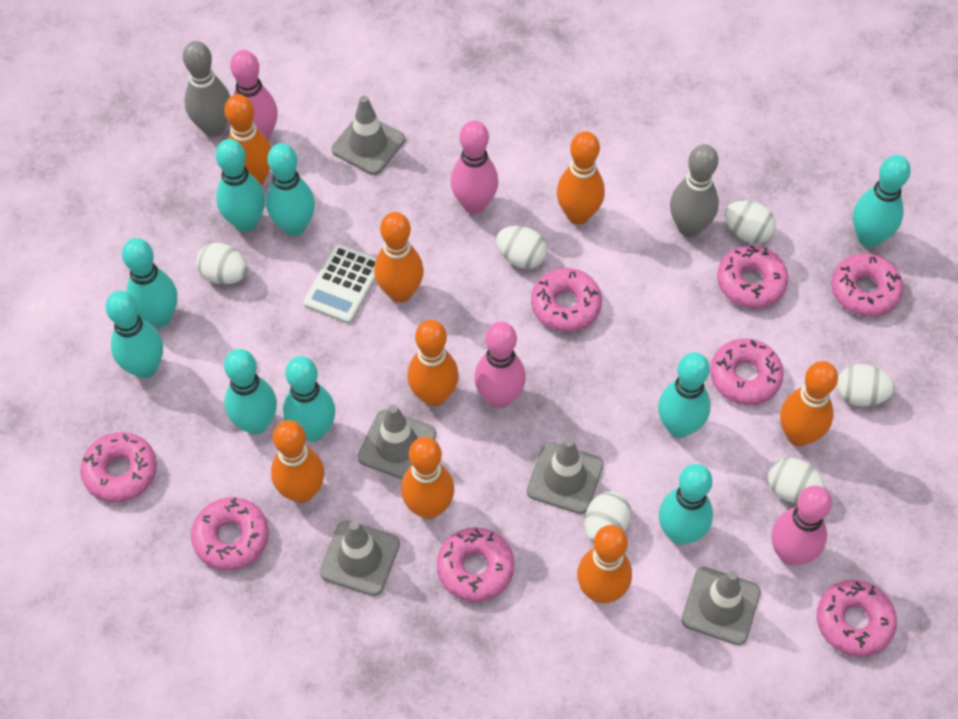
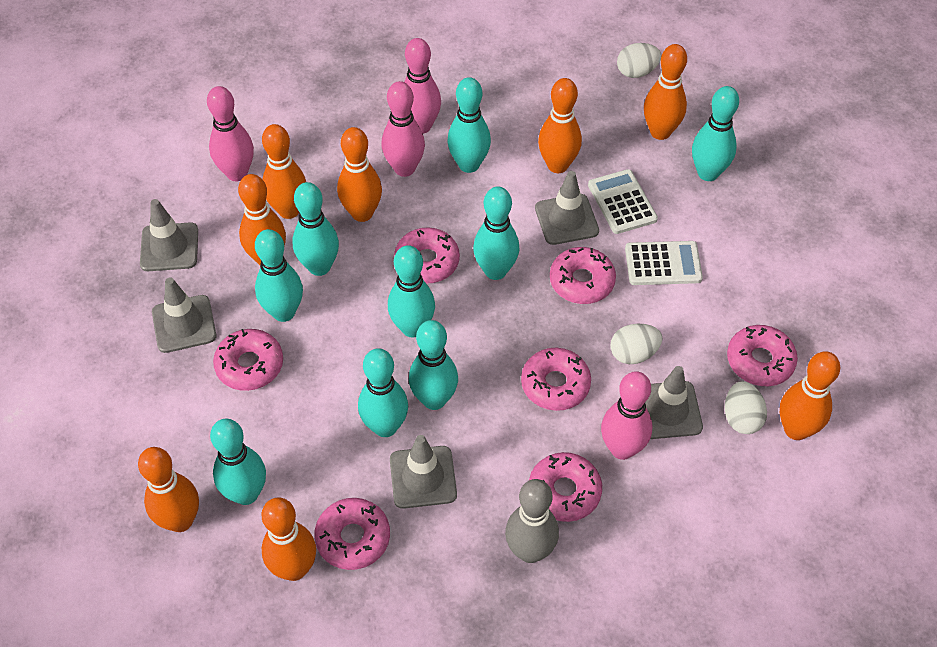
grey bowling pin: [183,41,230,137] [670,144,719,237] = 2 -> [505,479,559,563] = 1
pink donut: [80,432,157,503] [191,497,269,571] [437,527,514,602] [531,268,602,332] [710,338,784,405] [717,245,788,309] [817,580,897,657] [831,253,903,317] = 8 -> [213,329,283,391] [314,498,390,570] [394,227,460,284] [521,348,591,411] [529,452,602,522] [550,247,616,304] [727,325,798,386] = 7
white calculator: [303,244,376,324] = 1 -> [588,169,658,234] [625,241,703,285] = 2
white egg: [196,243,248,284] [496,226,547,269] [585,492,631,544] [725,201,776,244] [768,457,825,503] [837,364,895,407] = 6 -> [610,324,663,364] [617,43,661,78] [725,381,767,434] = 3

